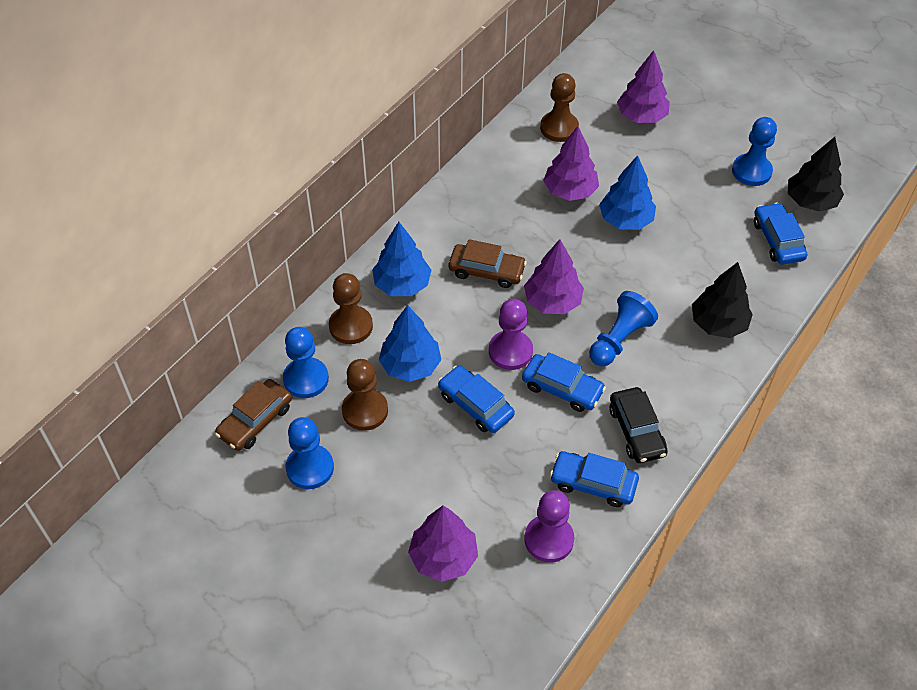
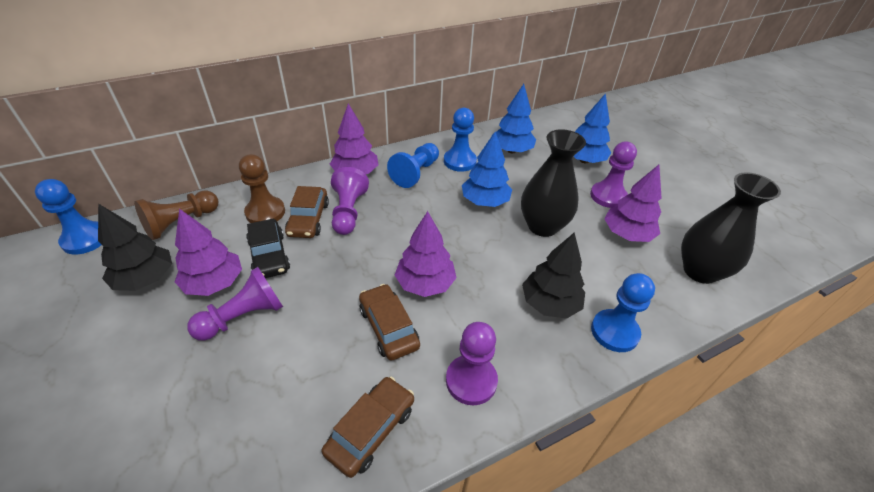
black vase: none = 0 -> [521,129,586,237] [681,172,781,284] = 2
blue car: [438,365,515,433] [522,352,606,412] [550,451,639,507] [754,203,807,265] = 4 -> none = 0
brown car: [215,379,292,451] [449,239,527,288] = 2 -> [285,186,329,238] [322,377,414,478] [359,284,420,361] = 3
brown pawn: [329,273,373,344] [342,359,388,431] [540,73,579,142] = 3 -> [134,191,219,240] [239,154,285,223] = 2
purple pawn: [489,299,533,370] [524,490,574,562] = 2 -> [187,267,283,341] [331,167,369,235] [446,322,498,405] [590,142,637,208] = 4

